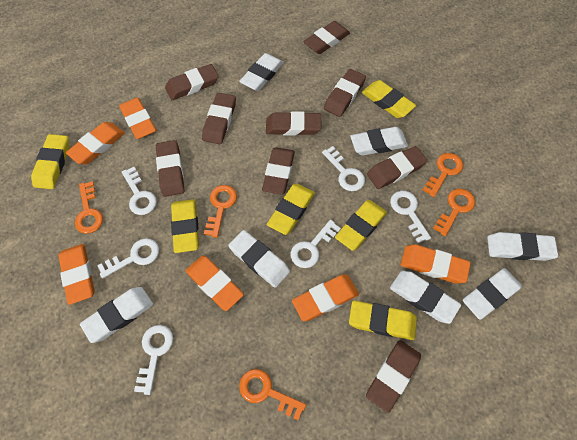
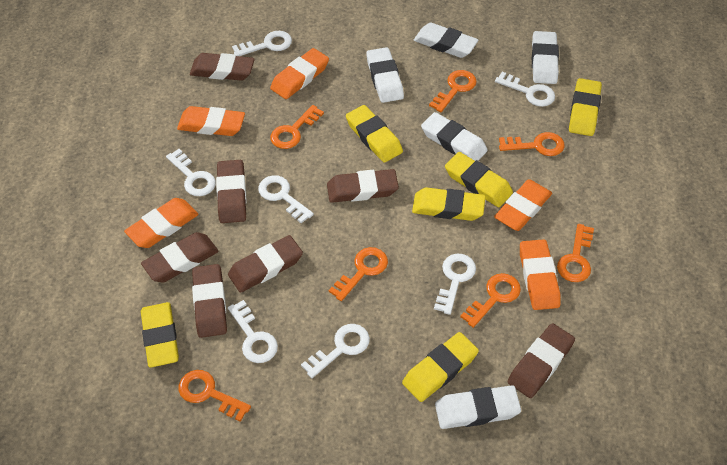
brown eraser: [156,140,184,197] [165,64,219,100] [202,93,236,144] [262,147,295,195] [266,111,321,136] [303,21,350,54] [324,69,366,117] [366,340,421,413] [367,146,427,189] = 9 -> [141,232,219,282] [190,53,255,81] [192,264,227,338] [216,160,247,223] [228,235,303,293] [327,169,399,203] [508,323,575,398] = 7
orange eraser: [59,244,95,305] [66,122,125,164] [119,98,156,139] [185,255,244,311] [292,274,359,321] [401,244,471,283] = 6 -> [124,198,199,248] [177,106,245,136] [270,48,329,99] [494,179,552,231] [520,239,560,310] = 5
orange key: [75,181,103,234] [204,185,237,238] [239,369,306,420] [423,153,463,197] [433,189,475,236] = 5 -> [179,370,251,422] [270,105,324,149] [329,247,388,301] [429,70,477,112] [460,273,521,328] [499,132,565,156] [557,224,594,282] = 7
white eraser: [80,287,153,343] [228,230,290,288] [239,53,284,91] [350,127,408,156] [390,271,461,324] [463,268,522,320] [487,232,558,261] = 7 -> [366,47,404,103] [414,23,478,58] [421,112,488,161] [435,385,521,429] [532,31,559,84] = 5
white key: [97,238,159,279] [122,167,157,215] [134,325,173,395] [291,220,341,268] [322,146,365,191] [390,191,431,243] = 6 -> [166,149,216,196] [228,300,278,363] [232,31,292,56] [258,175,314,224] [301,324,370,378] [434,254,476,315] [495,72,555,107] = 7

